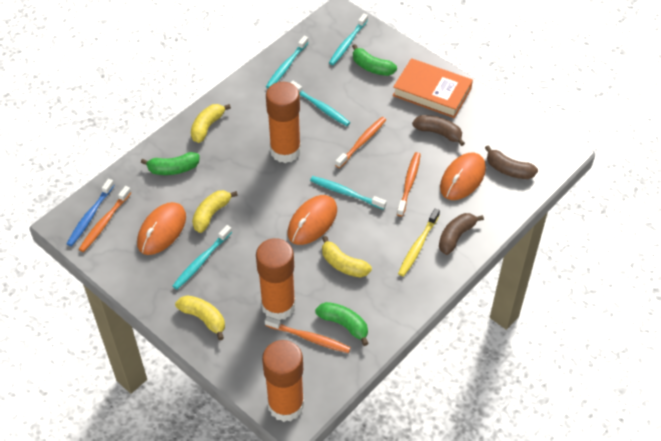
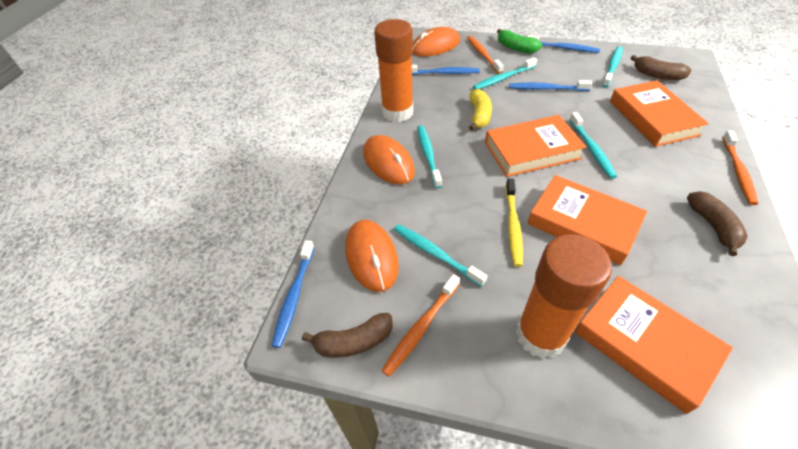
blue toothbrush: [67,179,114,246] = 1 -> [272,240,314,348] [412,65,480,75] [509,80,592,91] [527,35,600,53] = 4
green banana: [141,152,200,175] [315,302,369,346] [352,44,397,76] = 3 -> [497,29,542,53] = 1
orange book: [393,58,473,118] = 1 -> [485,115,586,177] [527,175,647,265] [574,276,733,414] [610,80,709,147] = 4
orange glue stick: [256,238,296,320] [262,340,304,422] [266,82,301,163] = 3 -> [374,19,413,122] [516,234,612,359] = 2
orange toothbrush: [79,186,131,252] [265,316,351,353] [335,117,386,168] [397,152,421,217] = 4 -> [381,274,460,377] [467,36,504,74] [722,130,758,205] = 3
yellow banana: [175,295,225,340] [191,104,231,143] [192,190,238,233] [322,236,372,278] = 4 -> [469,89,492,131] = 1

